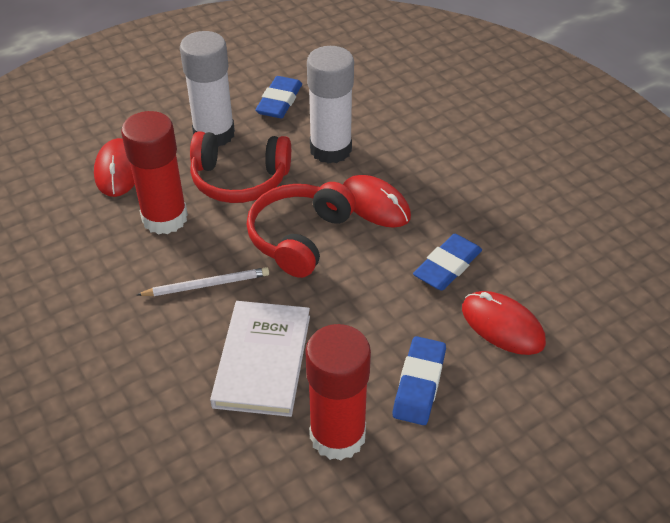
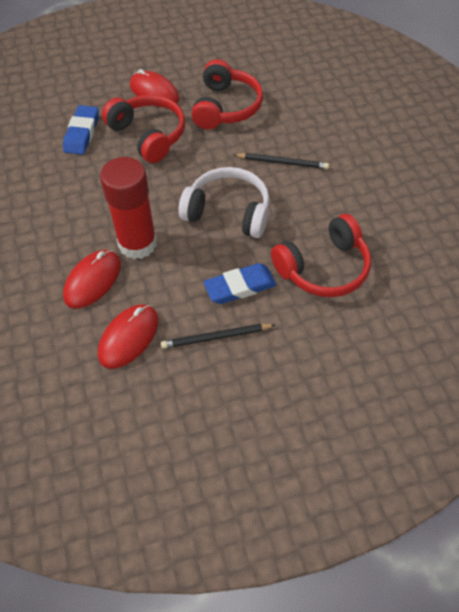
black pencil: none = 0 -> [161,324,275,349] [233,153,329,169] = 2
blue eraser: [255,76,302,118] [393,336,446,425] [413,234,482,291] = 3 -> [63,105,99,155] [203,263,277,304] = 2
red glue stick: [121,111,188,235] [305,324,371,461] = 2 -> [100,157,157,259] = 1
red headphones: [190,132,291,203] [246,182,356,278] = 2 -> [102,95,185,163] [191,59,263,129] [271,214,371,297] = 3
white book: [210,301,310,417] = 1 -> none = 0
white glue stick: [180,31,235,147] [307,46,354,164] = 2 -> none = 0
white headphones: none = 0 -> [178,167,270,238] = 1
white pencil: [137,267,269,296] = 1 -> none = 0

